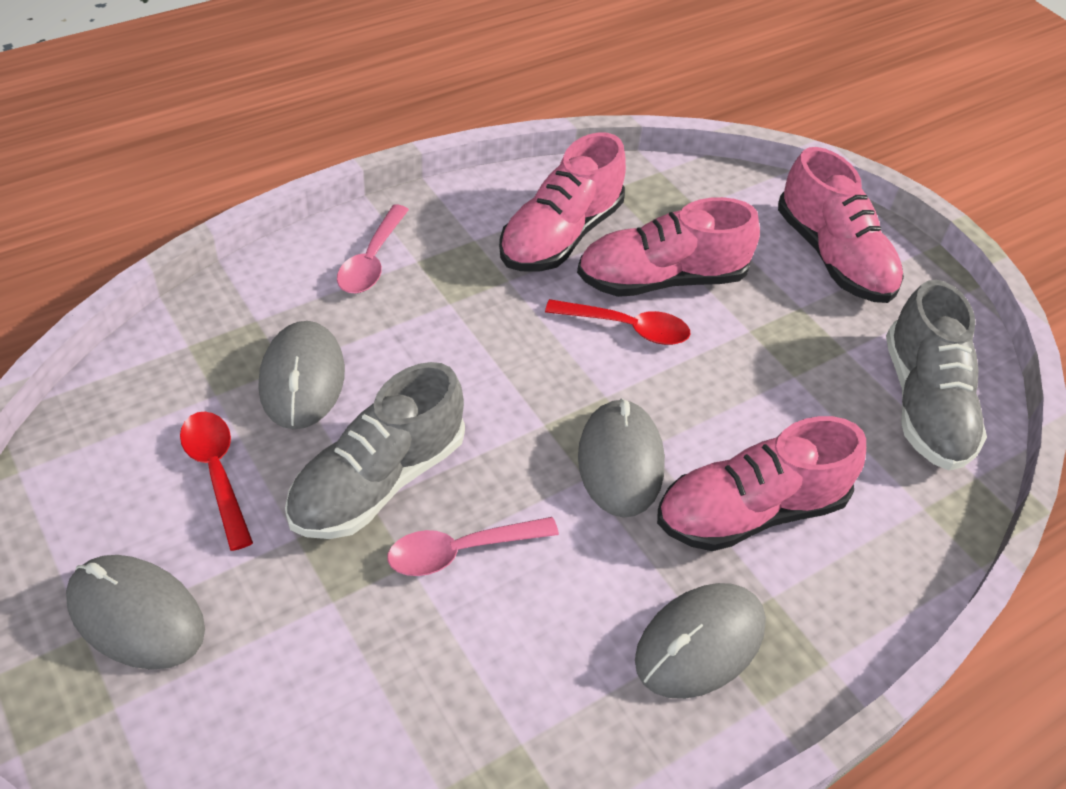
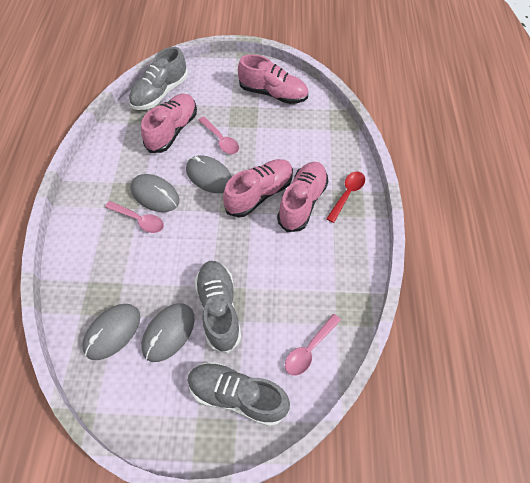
grey shoe: [285,362,465,539] [886,280,987,471] = 2 -> [129,47,188,110] [187,362,290,427] [194,261,241,354] = 3
pink spoon: [337,204,409,293] [387,517,559,576] = 2 -> [105,201,164,233] [198,117,239,154] [285,314,341,376] = 3
red spoon: [180,411,253,551] [545,299,690,345] = 2 -> [326,172,365,223] = 1

